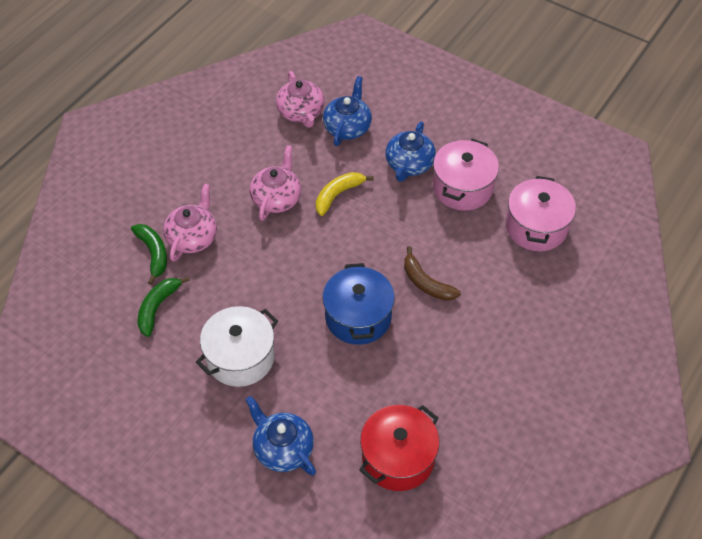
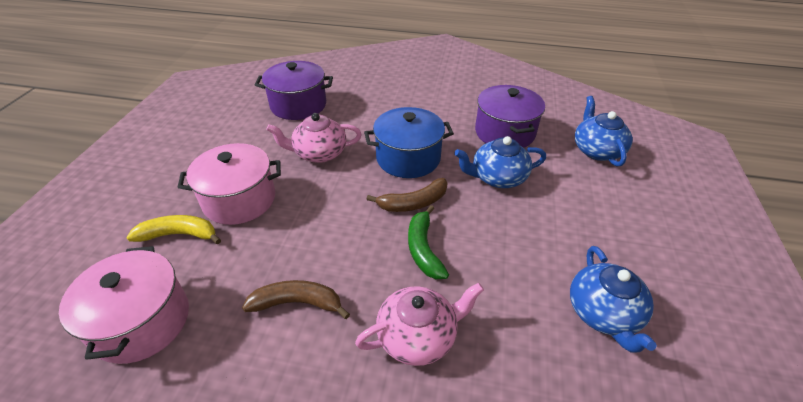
brown banana: [404,246,461,301] = 1 -> [242,280,350,319] [366,178,448,212] = 2
green banana: [131,224,167,285] [138,276,190,337] = 2 -> [408,205,449,279] = 1
pink teapot: [163,183,217,262] [250,145,301,221] [276,71,324,128] = 3 -> [266,113,362,163] [355,283,484,366] = 2
purple pot: none = 0 -> [255,61,333,120] [475,85,545,148] = 2
red pot: [359,405,439,491] = 1 -> none = 0
white pot: [196,306,278,387] = 1 -> none = 0

